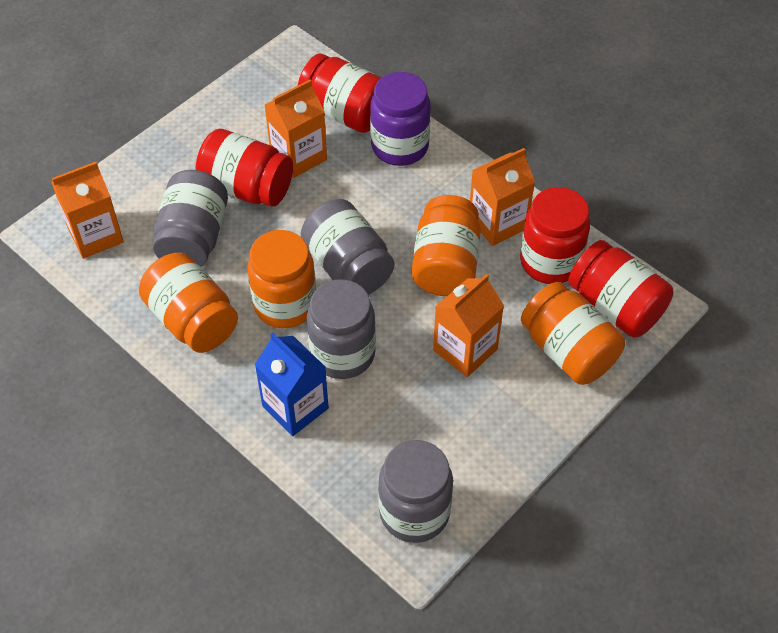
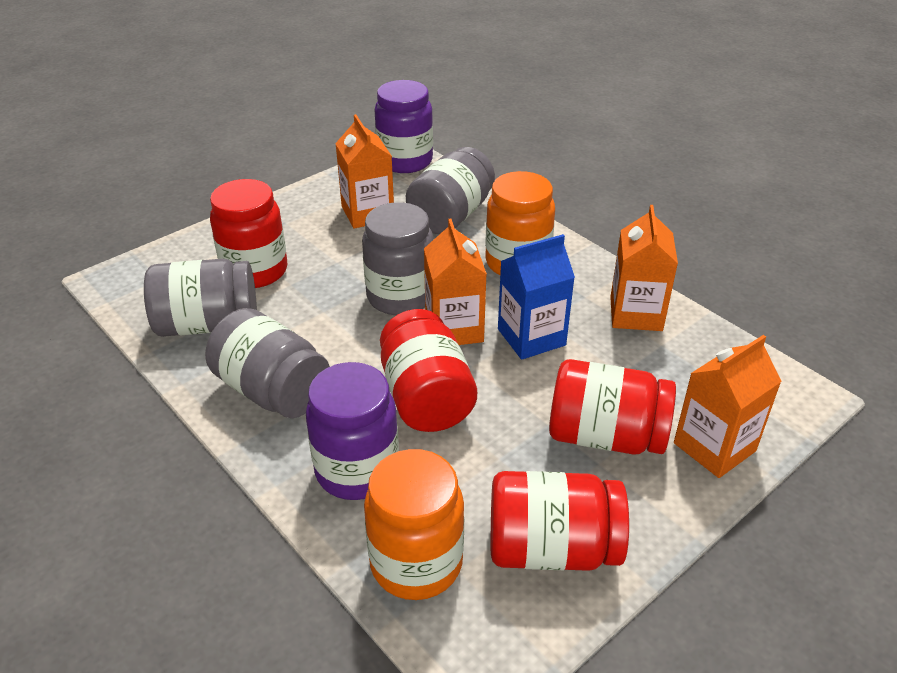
orange jar: [139,253,238,353] [248,230,316,328] [411,195,481,296] [521,282,625,385] = 4 -> [364,449,464,600] [485,171,555,275] = 2
purple jar: [370,72,431,166] = 1 -> [306,362,399,500] [375,80,433,173] = 2

